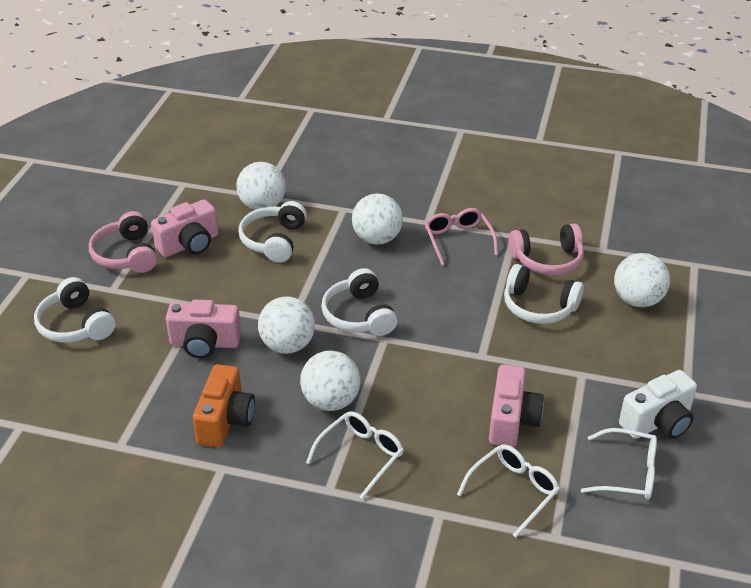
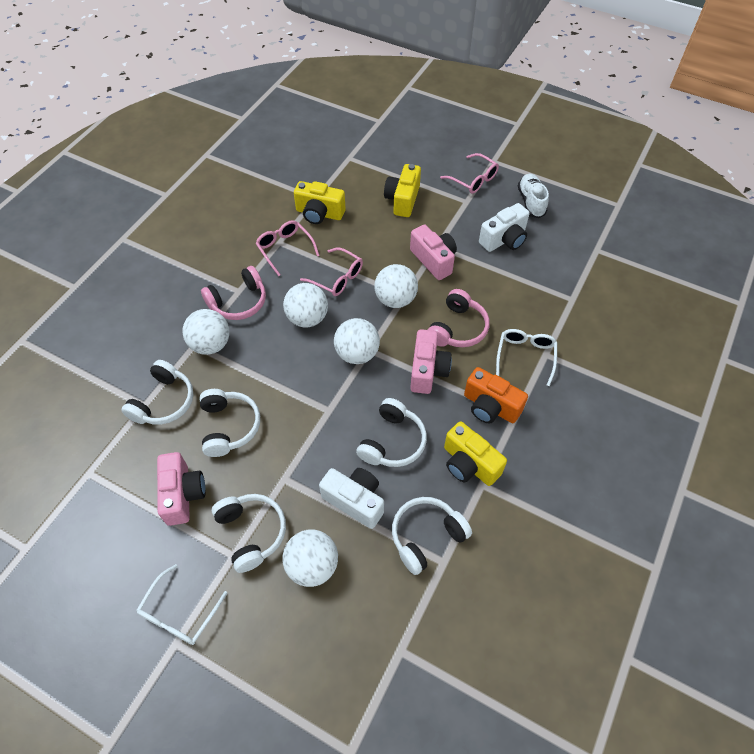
pink glasses: [425,208,498,265] = 1 -> [255,220,320,276] [300,247,363,296] [440,153,499,194] = 3
white camera: [619,370,697,439] = 1 -> [319,468,384,529] [479,203,530,252] = 2
white glasses: [306,411,404,499] [457,444,560,538] [581,428,657,500] = 3 -> [137,564,228,645] [496,329,557,386] = 2
white headphones: [34,277,115,343] [238,201,307,263] [321,268,397,336] [504,264,584,324] = 4 -> [121,360,194,425] [199,389,260,457] [212,494,286,573] [356,398,427,467] [392,497,472,575] = 5
white shoe: none = 0 -> [518,173,549,218] = 1
yellow camera: none = 0 -> [294,181,346,224] [384,164,421,217] [444,421,507,486] = 3

